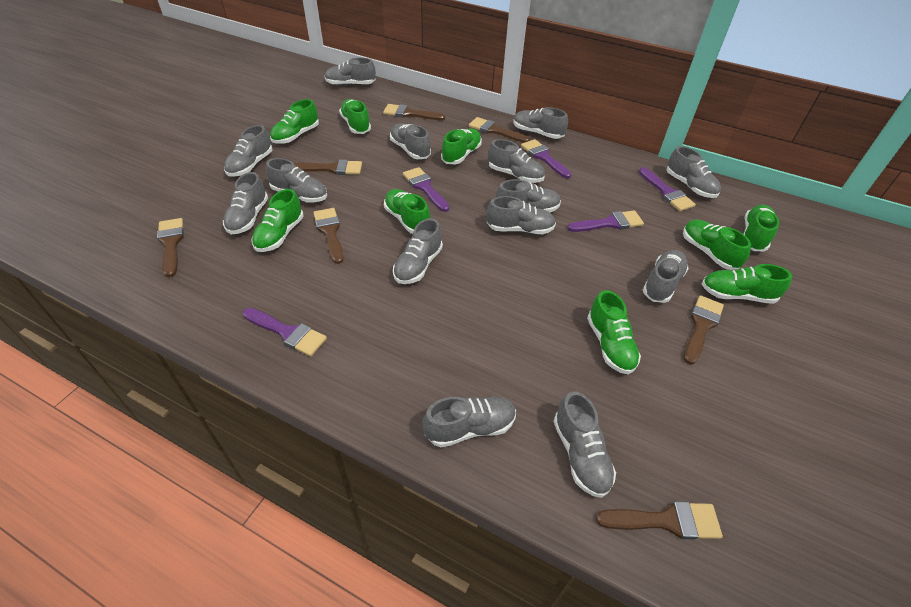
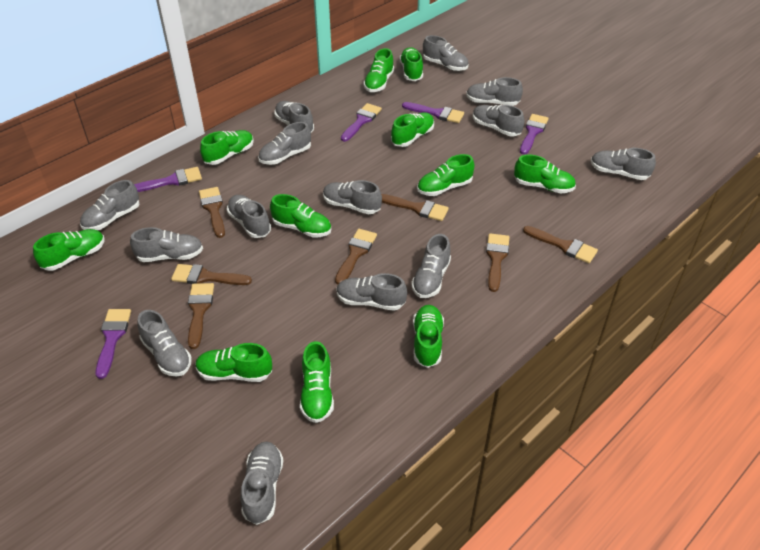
green shoe: [251,189,304,252] [270,99,319,144] [339,99,371,134] [384,189,430,234] [441,128,482,164] [587,290,641,374] [683,219,751,270] [702,264,792,304] [744,205,779,251] = 9 -> [33,229,105,271] [195,343,272,382] [200,130,254,165] [270,194,331,238] [300,341,334,423] [363,48,394,92] [391,113,434,147] [400,47,423,81] [413,305,444,368] [417,154,474,196] [514,155,576,194] = 11

